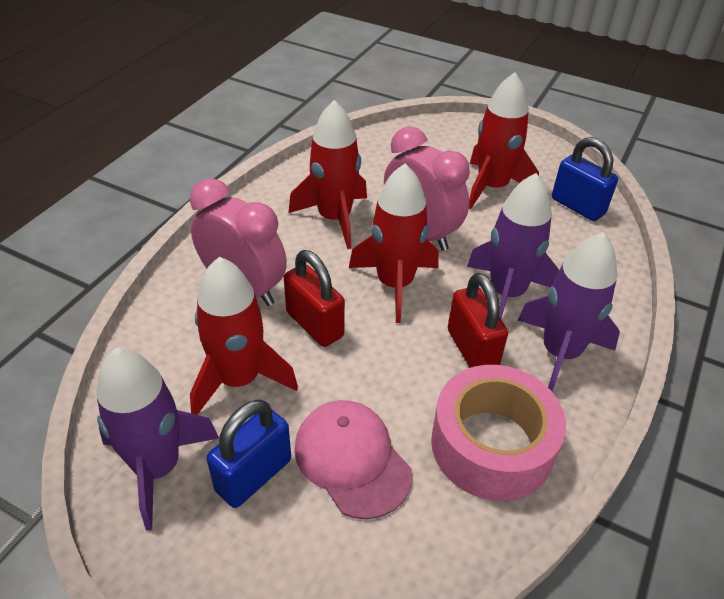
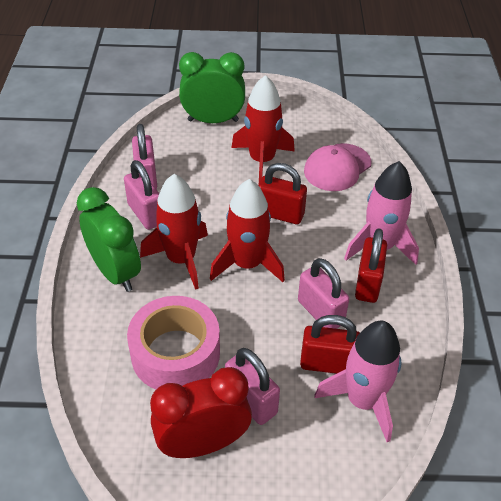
blue padlock: [207,400,291,508] [552,137,618,221] = 2 -> none = 0
green clock: none = 0 -> [77,187,141,292] [179,52,245,123] = 2
pink clock: [190,178,287,306] [384,126,470,251] = 2 -> none = 0
pink padlock: none = 0 -> [124,160,159,230] [132,124,157,189] [225,348,280,425] [298,258,349,329] = 4
pink rocket: none = 0 -> [314,321,401,442] [344,161,419,265] = 2
purple rocket: [96,348,219,531] [467,173,559,319] [517,232,620,391] = 3 -> none = 0
red clock: none = 0 -> [150,367,252,458] = 1
red padlock: [284,250,345,347] [448,273,508,368] = 2 -> [258,163,307,224] [300,315,360,374] [355,228,387,303] = 3
red rocket: [190,257,298,415] [288,100,367,249] [349,163,439,323] [469,72,539,210] = 4 -> [140,174,208,290] [210,179,285,282] [231,75,295,183] = 3

